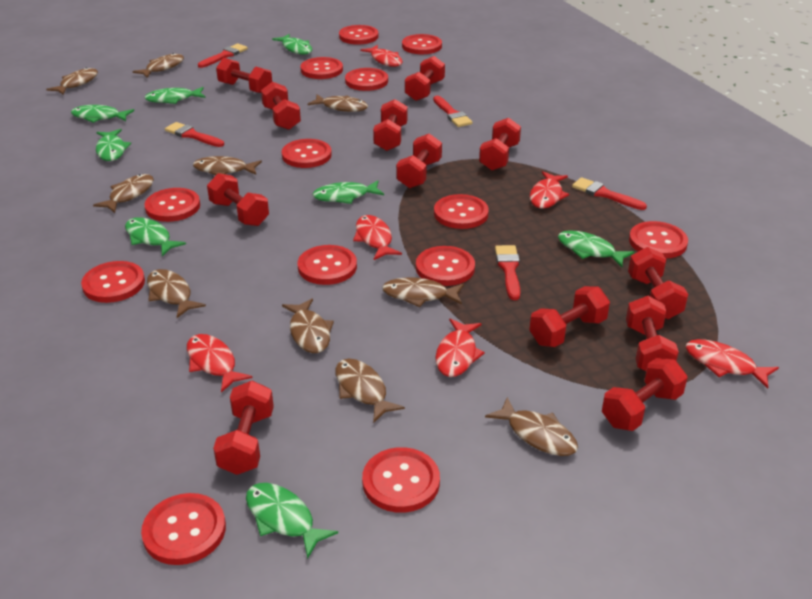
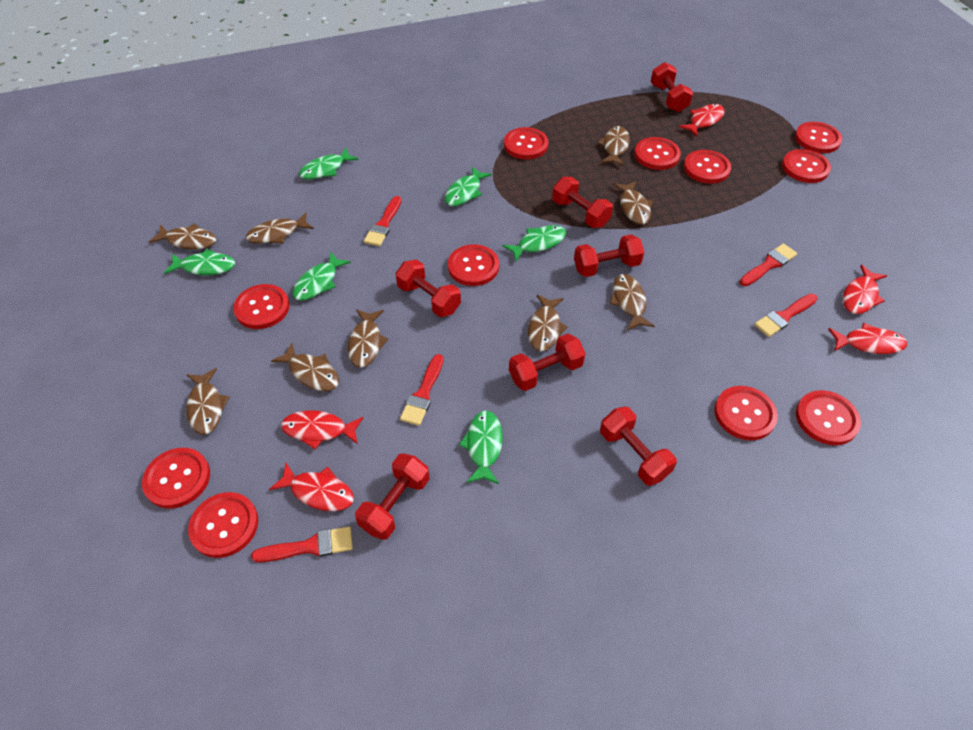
brown fish: [46,68,98,95] [93,174,154,213] [132,53,184,78] [147,269,206,318] [193,156,262,175] [282,298,334,353] [308,94,368,112] [335,359,405,422] [382,277,464,307] [485,397,578,456] = 10 -> [149,224,216,250] [186,368,229,434] [246,213,314,244] [271,342,339,391] [348,309,388,368] [528,294,568,351] [598,126,630,166] [609,274,655,330] [613,181,653,225] = 9
green fish: [71,105,134,123] [96,129,131,161] [125,217,186,256] [144,87,205,104] [246,483,338,559] [272,34,312,55] [313,180,384,204] [558,230,635,267] = 8 -> [164,249,235,275] [292,252,351,301] [299,148,359,180] [445,166,492,206] [459,411,503,484] [502,225,566,262] = 6
red button: [81,261,145,303] [141,493,226,565] [144,188,200,222] [282,139,332,168] [298,245,357,285] [301,57,343,79] [339,25,378,45] [345,68,388,91] [362,447,440,513] [402,34,442,54] [416,246,475,286] [434,194,489,229] [629,221,688,259] = 13 -> [142,448,210,508] [188,492,258,558] [233,284,290,329] [448,244,499,286] [504,127,548,159] [634,137,681,170] [684,150,731,184] [714,386,778,440] [782,149,831,183] [795,122,842,153] [796,390,861,445] = 11
red dumbbell: [207,173,269,226] [213,381,274,475] [216,58,272,93] [261,82,301,130] [373,99,408,151] [396,134,442,188] [405,56,445,101] [479,118,521,170] [529,286,610,347] [602,358,688,431] [626,296,679,371] [628,247,688,319] = 12 -> [355,453,429,540] [395,259,461,317] [509,334,586,391] [552,177,613,228] [574,234,644,277] [600,407,677,486] [651,62,693,112] = 7
red fish: [187,334,252,392] [353,215,402,260] [360,45,403,67] [435,319,485,377] [530,171,569,209] [686,339,779,389] = 6 -> [269,463,354,511] [281,410,364,449] [679,104,725,136] [828,323,907,354] [843,265,887,314] = 5

